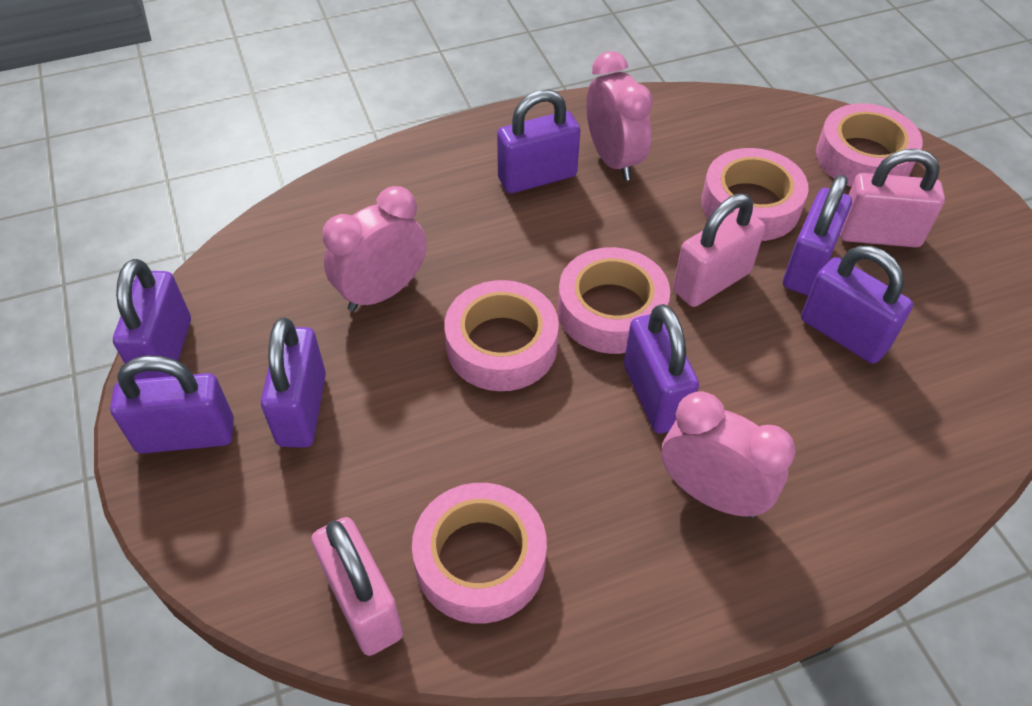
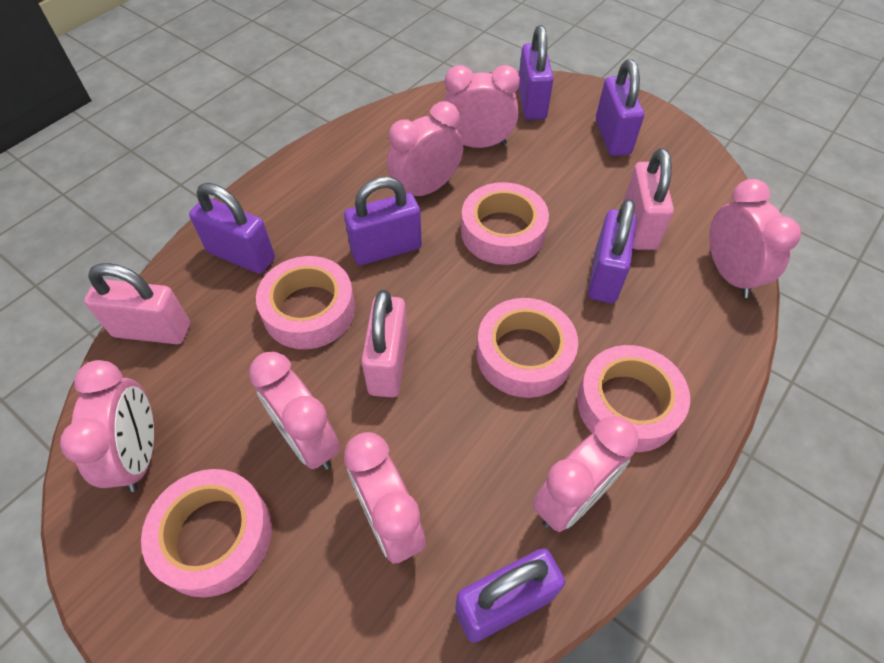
pink clock: [322,186,427,312] [586,51,653,181] [661,391,796,518] = 3 -> [60,360,154,492] [249,352,340,470] [344,432,426,564] [387,101,463,196] [444,65,520,148] [533,416,639,532] [709,179,801,298] = 7
purple padlock: [110,356,234,454] [113,259,191,380] [261,318,326,448] [497,89,580,193] [624,304,699,433] [783,174,852,296] [801,246,913,364] = 7 -> [189,183,275,274] [344,177,422,265] [455,548,565,643] [518,25,554,120] [588,199,637,303] [596,59,644,156] = 6

